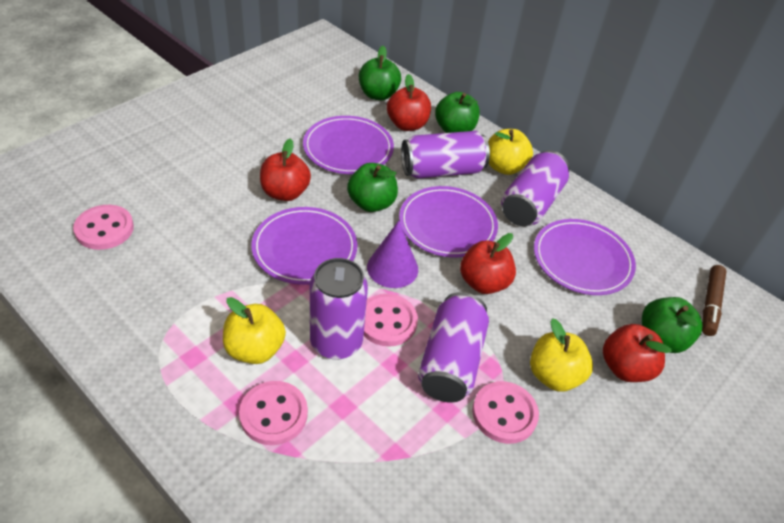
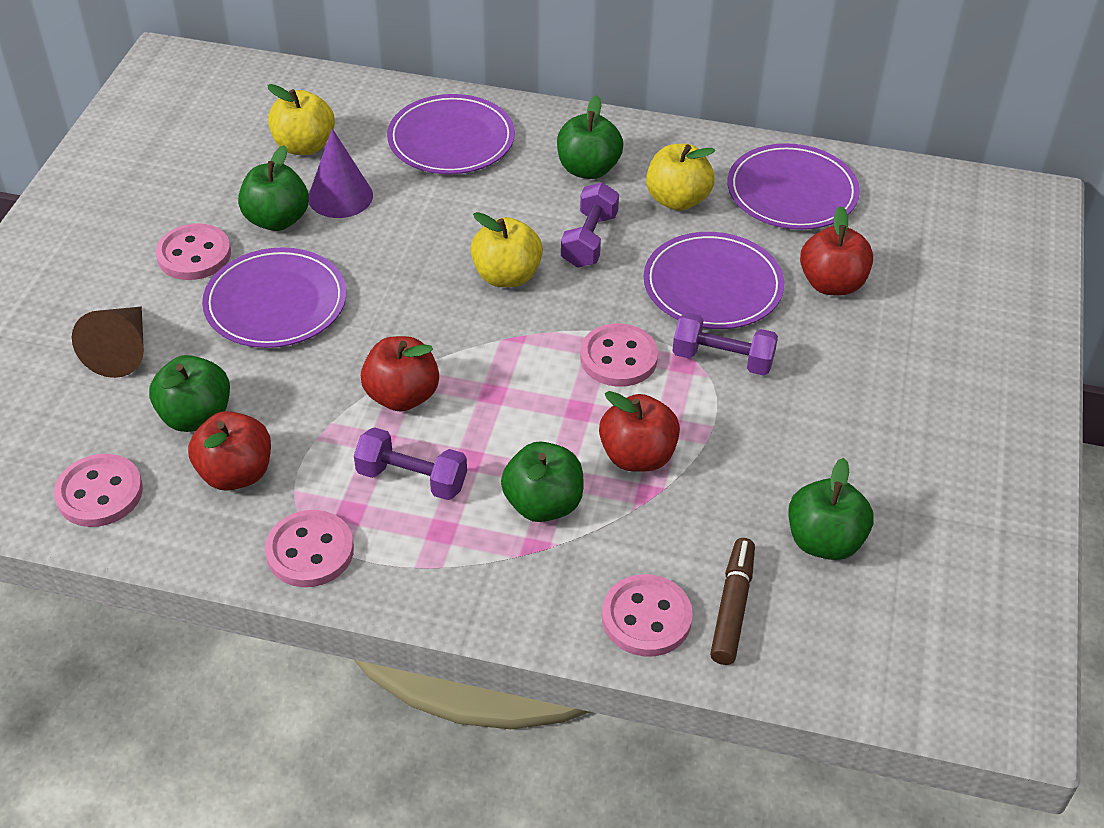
brown cone: none = 0 -> [72,307,144,378] = 1
green apple: [347,163,398,212] [359,46,401,100] [435,92,480,133] [642,297,702,353] = 4 -> [149,355,230,432] [238,145,309,231] [501,441,584,522] [557,95,624,179] [788,458,874,560] = 5
pink button: [73,205,134,250] [239,381,308,445] [364,294,418,347] [472,381,539,444] = 4 -> [54,454,143,527] [155,223,231,280] [265,510,354,587] [580,323,658,387] [602,574,693,657] = 5
purple can: [310,258,368,360] [401,131,490,179] [418,292,489,402] [501,150,570,226] = 4 -> none = 0
purple dumbbell: none = 0 -> [354,427,467,500] [561,182,619,268] [672,313,778,376] = 3

